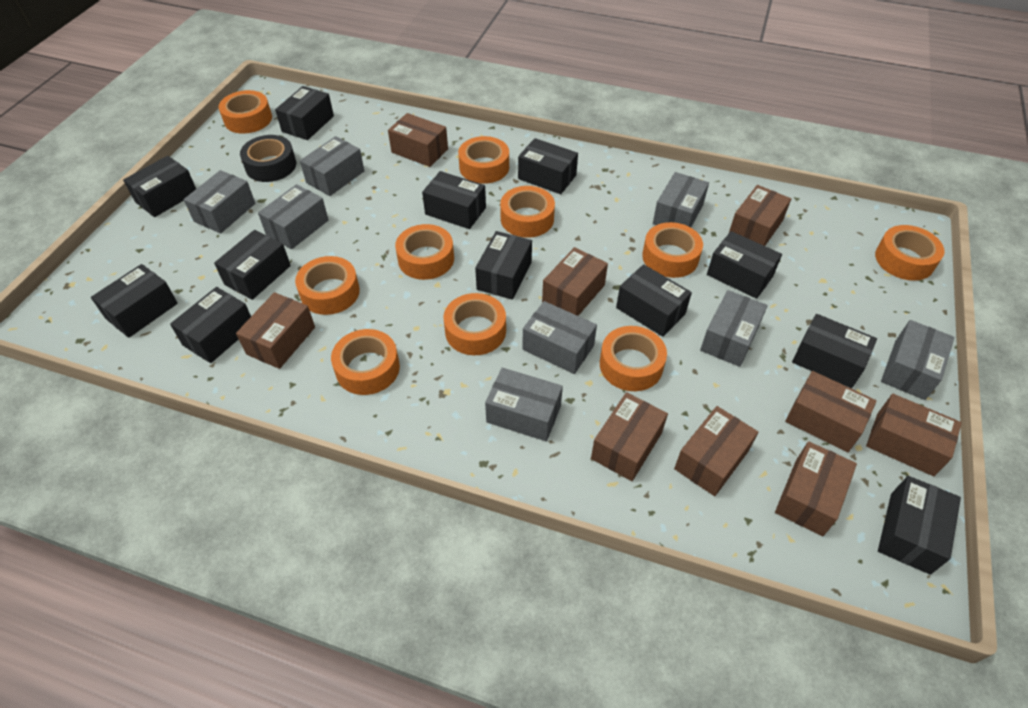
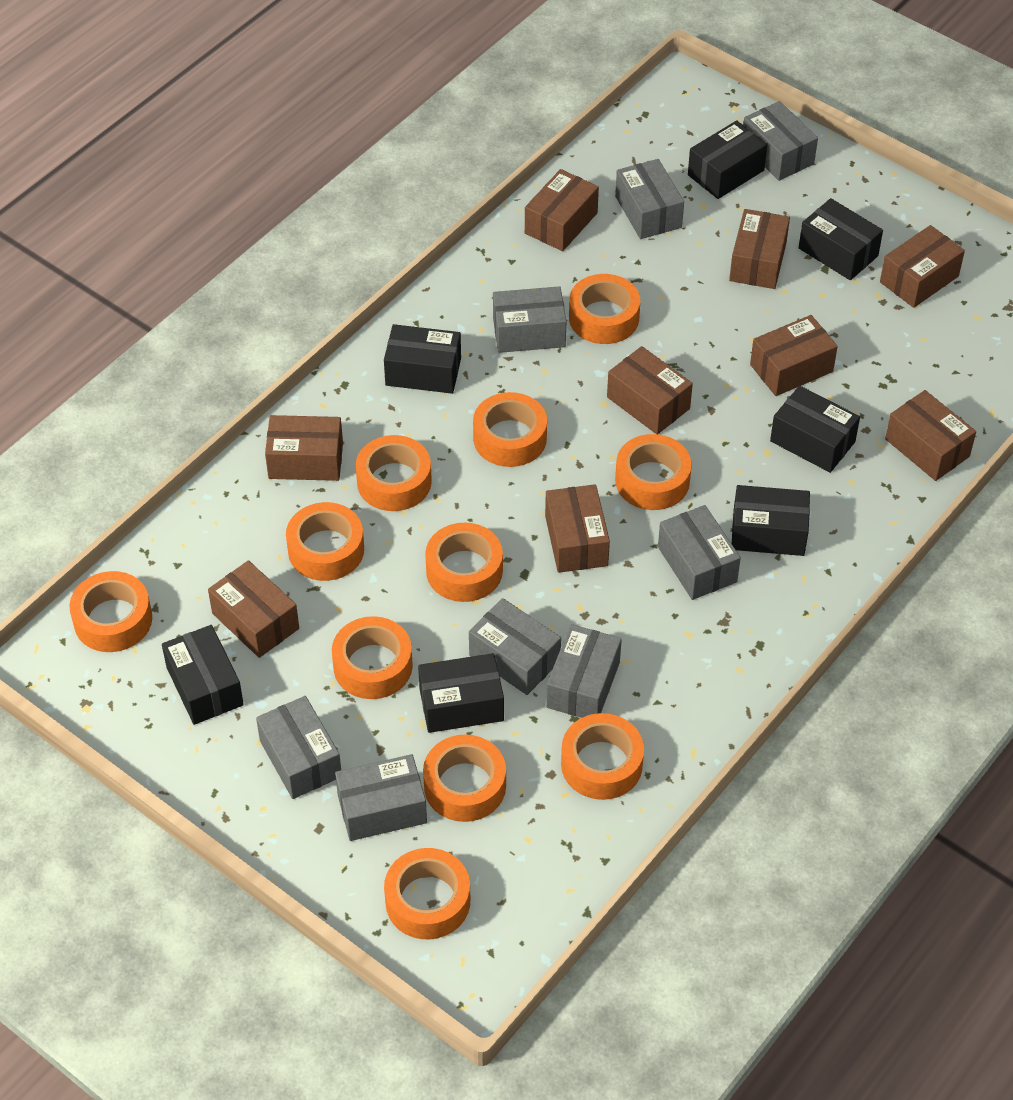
black box: [91,264,178,338] [123,156,196,217] [170,287,251,363] [214,230,291,300] [275,86,334,140] [422,171,486,229] [475,231,532,300] [518,138,578,194] [616,264,692,337] [707,231,782,299] [792,314,877,388] [878,476,961,575] = 12 -> [162,625,244,725] [384,324,461,394] [418,653,504,733] [688,120,768,199] [732,485,810,556] [770,385,860,473] [799,198,883,280] = 7
black tape: [240,135,296,182] = 1 -> none = 0
orange tape: [219,90,272,134] [295,256,360,315] [331,329,400,395] [395,224,454,280] [444,293,506,355] [458,136,509,184] [500,186,555,238] [600,326,667,391] [642,222,703,278] [875,225,944,281] = 10 -> [69,571,152,652] [286,502,364,581] [332,616,413,699] [356,435,432,511] [384,848,470,939] [423,734,506,822] [425,523,503,602] [473,392,547,467] [561,713,644,800] [569,274,640,344] [615,434,692,510] = 11

